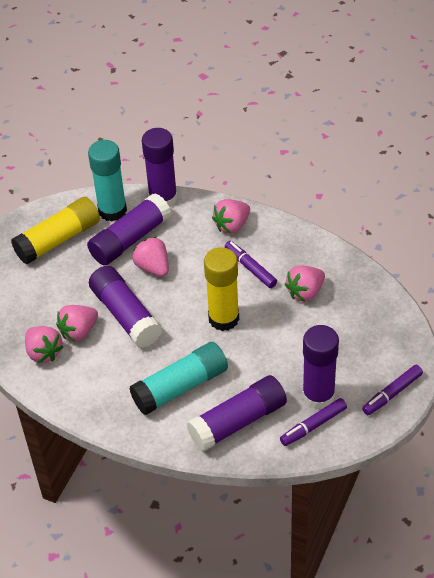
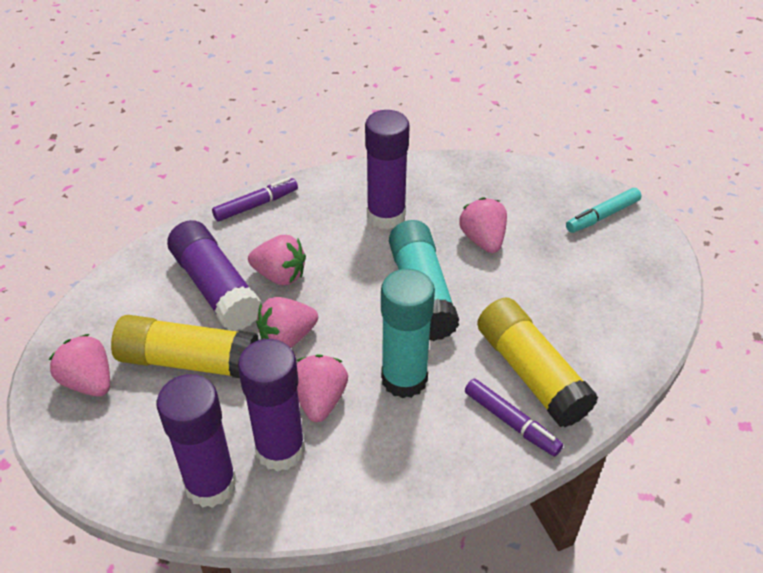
purple glue stick: [87,193,171,266] [89,266,162,348] [142,128,177,208] [187,375,287,451] [303,325,339,410] = 5 -> [157,374,237,508] [167,220,261,331] [238,339,305,472] [365,110,410,230] = 4
purple marker: [225,241,277,288] [280,398,347,446] [362,365,423,415] = 3 -> [212,177,298,221] [465,379,563,456] = 2
turquoise marker: none = 0 -> [566,188,641,233] = 1

